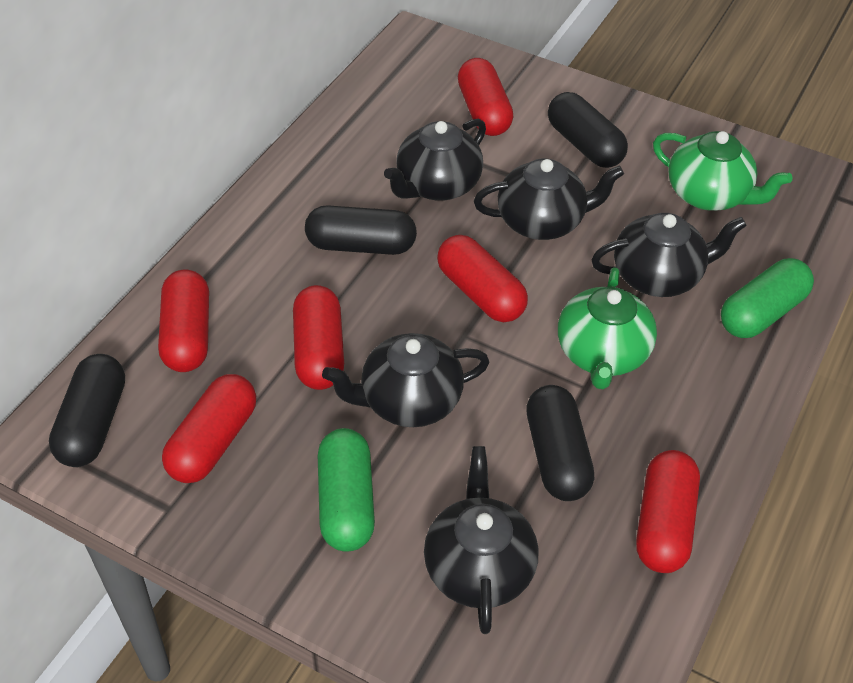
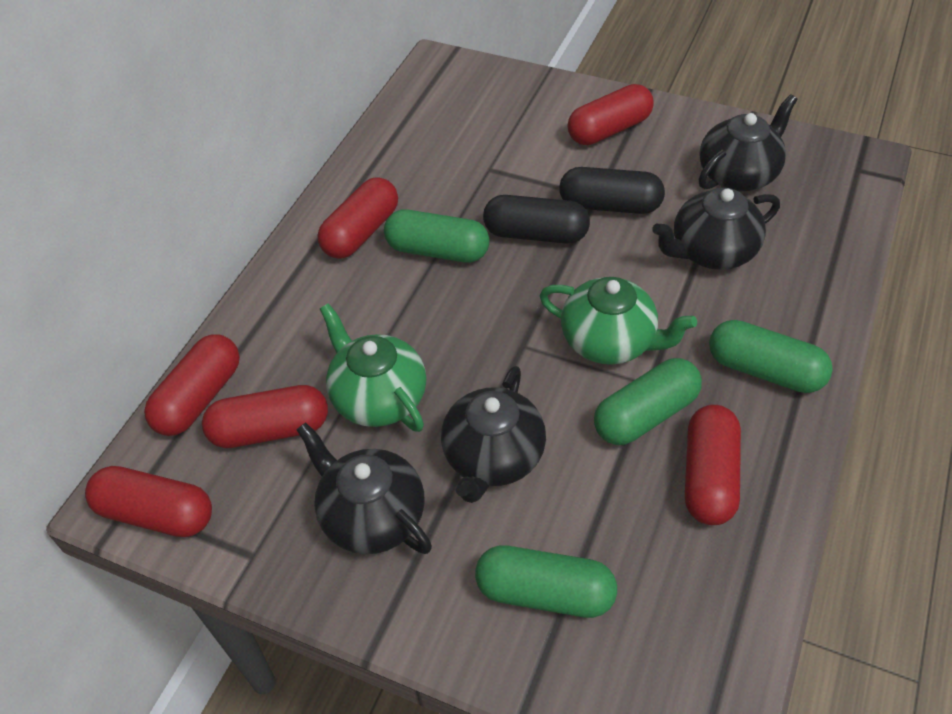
black capsule: [49,354,125,467] [305,205,417,255] [526,385,594,501] [548,92,628,168] = 4 -> [483,195,590,243] [559,167,665,214] = 2
black teapot: [322,333,489,427] [384,119,486,201] [424,446,539,634] [474,158,624,240] [591,213,747,297] = 5 -> [297,422,432,554] [441,366,546,503] [652,188,780,270] [699,94,798,191] = 4
green capsule: [318,428,375,551] [721,258,814,338] = 2 -> [384,210,490,262] [475,546,617,618] [594,358,702,445] [709,320,833,393] = 4

